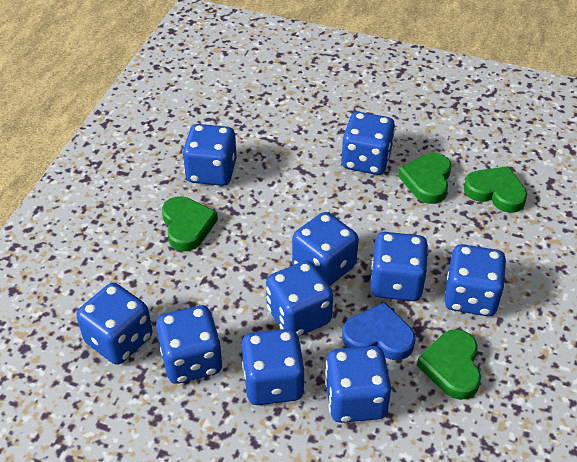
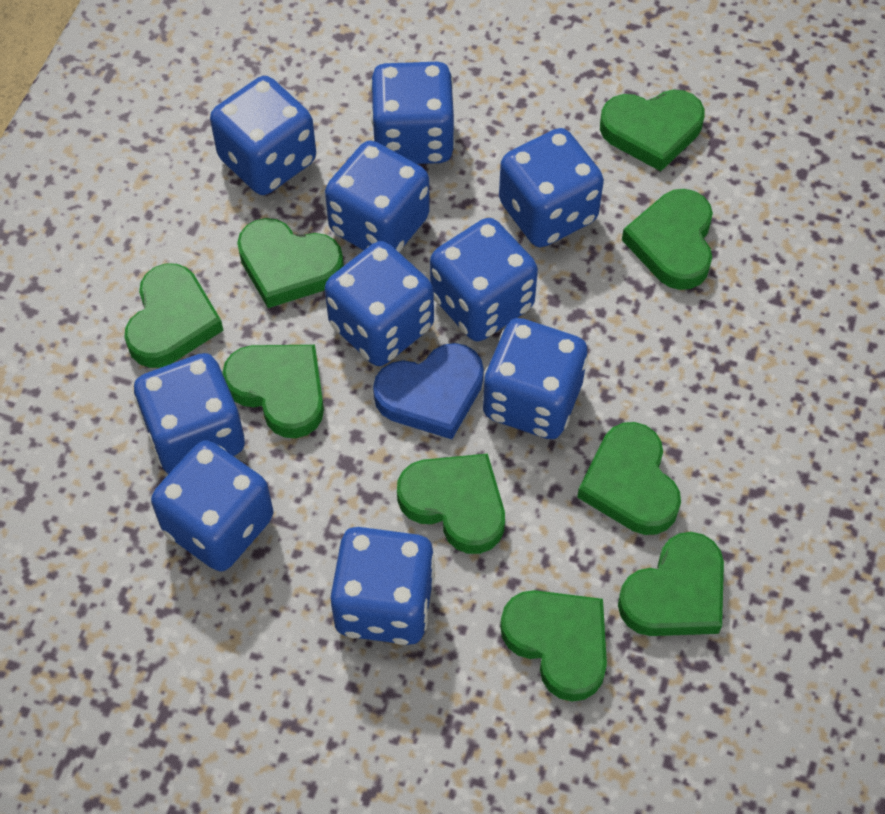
green heart: [162,196,218,251] [398,153,451,204] [417,329,481,400] [464,166,527,213] = 4 -> [124,264,224,368] [222,345,324,438] [237,218,344,308] [397,454,505,554] [500,590,607,702] [577,422,681,535] [600,90,705,171] [618,532,724,636] [622,189,713,290] = 9

